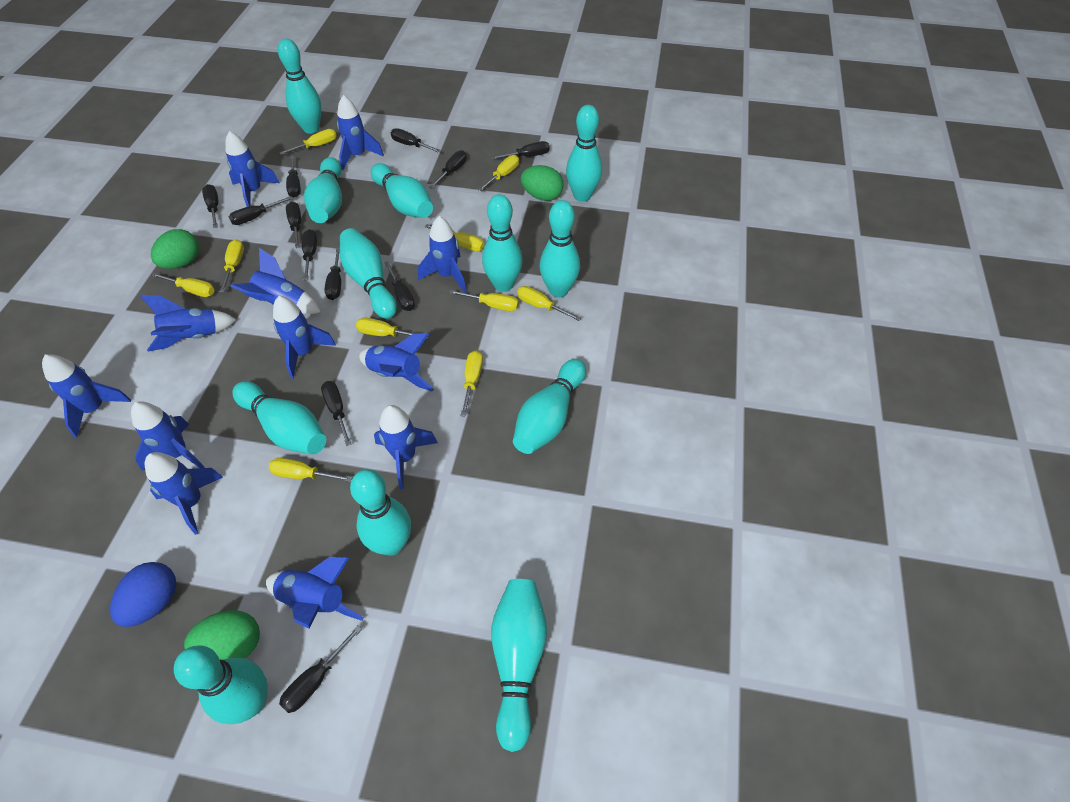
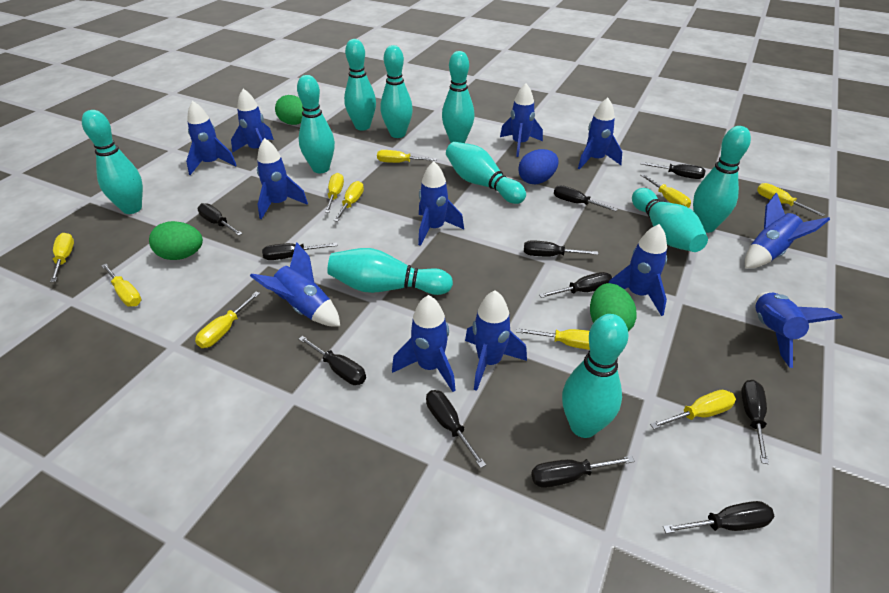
black screwdriver: [202,184,218,228] [229,196,293,225] [279,625,362,713] [286,156,301,198] [286,202,301,248] [302,229,317,280] [321,381,351,446] [325,247,341,300] [384,261,415,311] [391,128,441,153] [429,150,467,189] [491,141,550,160] = 12 -> [197,203,243,236] [262,243,338,260] [299,336,366,385] [426,390,486,468] [524,240,598,257] [531,456,635,488] [539,272,612,298] [554,185,618,211] [641,162,706,179] [663,501,775,534] [741,380,769,464] = 11
turquoise bowling pin: [174,645,268,724] [232,381,326,454] [278,38,322,134] [304,157,342,223] [340,228,397,319] [350,469,411,556] [371,163,433,218] [482,194,523,292] [491,579,547,752] [513,359,586,454] [540,200,580,298] [566,105,602,202] = 12 -> [82,110,143,214] [297,75,335,173] [327,248,453,295] [344,39,376,130] [381,45,413,138] [442,51,475,143] [446,142,526,204] [562,314,629,438] [632,188,708,252] [693,126,751,233] = 10

